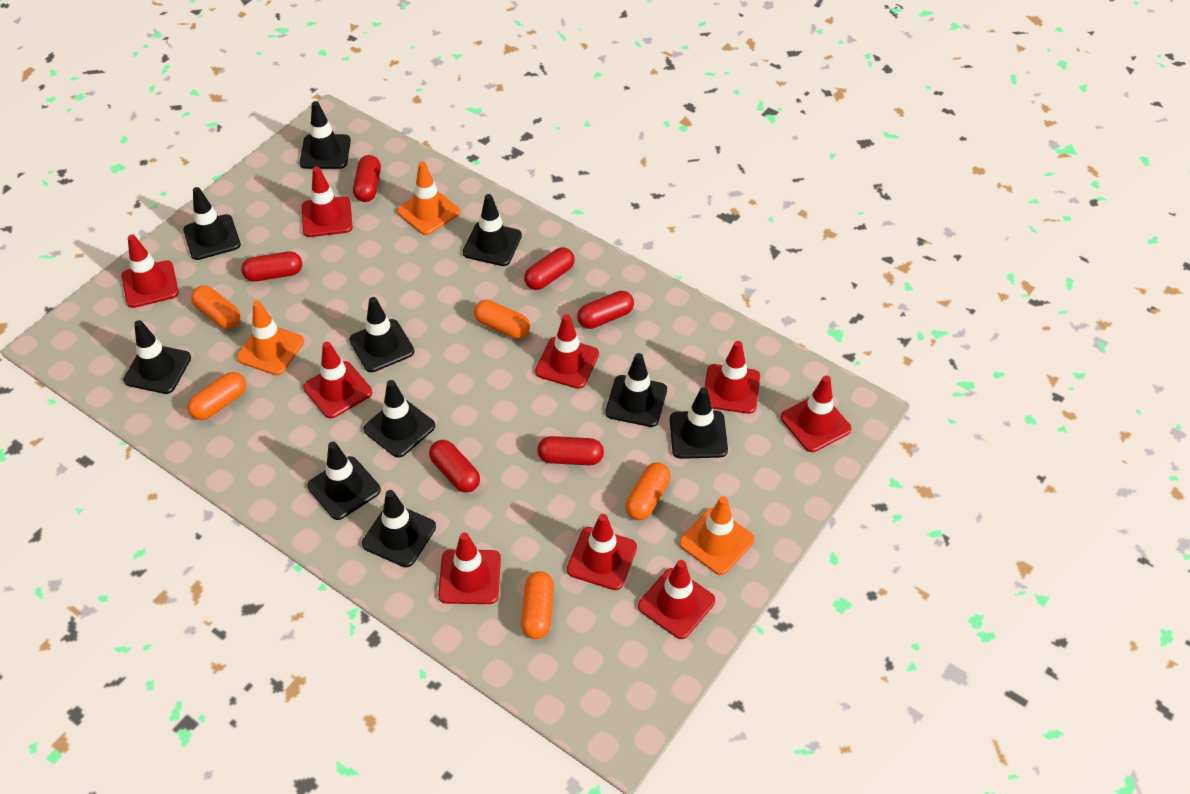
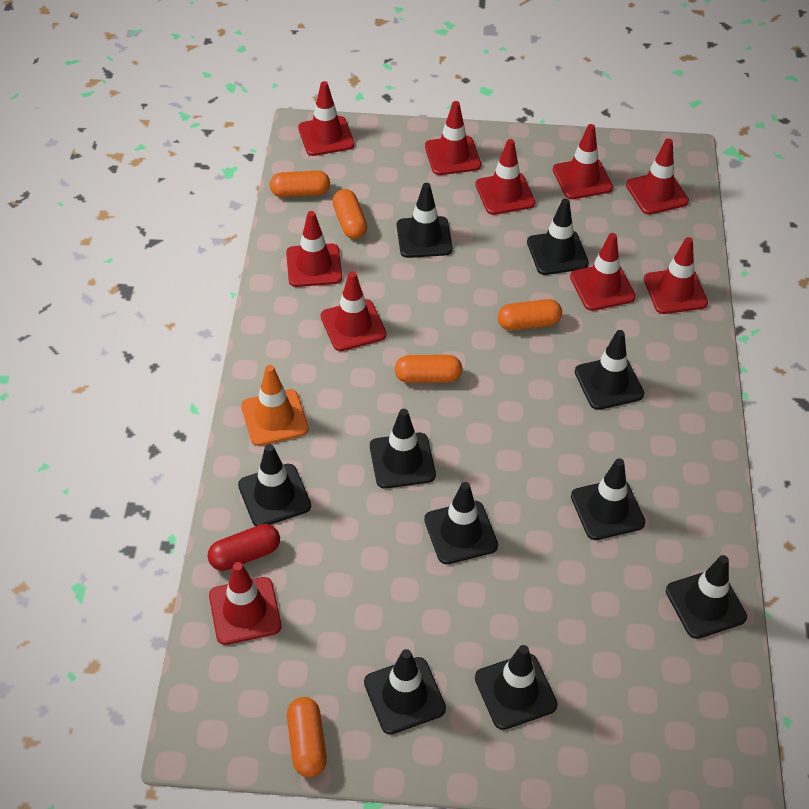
orange traffic cone: [237,301,304,375] [397,161,460,235] [679,496,755,575] = 3 -> [241,365,309,446] = 1
red capsule: [241,252,302,282] [353,155,381,202] [429,440,480,493] [524,247,575,290] [537,436,604,465] [577,291,634,329] = 6 -> [208,524,280,571] = 1
red traffic cone: [122,235,179,308] [301,167,353,237] [303,342,372,418] [438,533,501,604] [535,314,599,389] [567,514,637,590] [638,560,715,639] [705,341,760,414] [781,376,851,452] = 9 -> [209,562,281,645] [286,211,342,287] [298,81,355,156] [321,271,387,351] [425,101,481,175] [475,139,535,215] [553,124,613,199] [570,233,636,311] [626,139,689,215] [644,237,708,314] = 10

